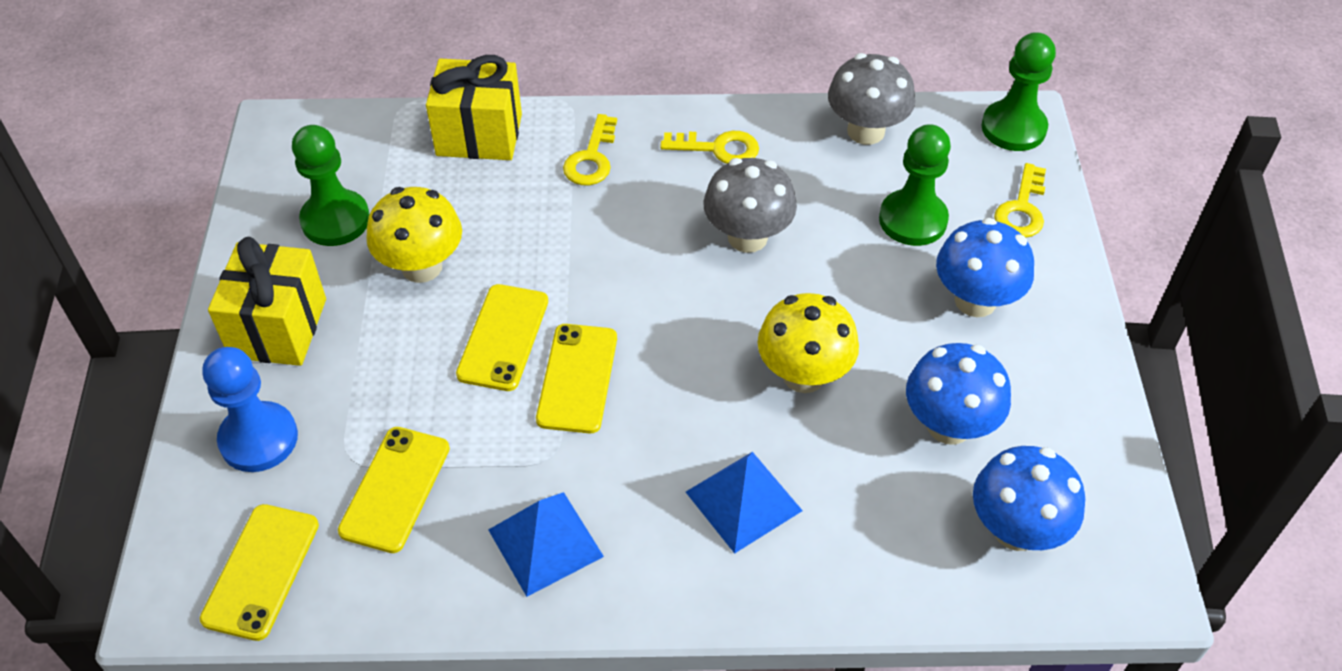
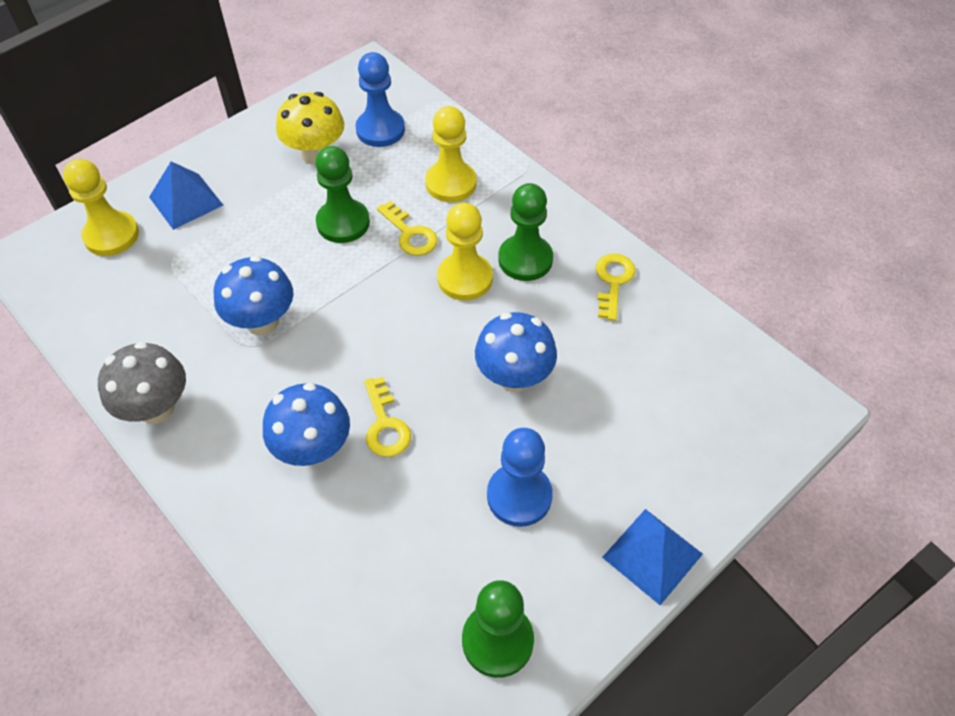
blue pawn: [203,347,298,472] = 1 -> [356,52,405,147] [487,428,553,527] = 2
grey mushroom: [703,158,797,253] [828,53,915,145] = 2 -> [98,342,186,424] = 1
yellow gift: [208,237,326,366] [426,55,522,160] = 2 -> none = 0
yellow mushroom: [366,187,462,283] [758,293,859,393] = 2 -> [276,92,344,164] = 1
yellow pawn: none = 0 -> [63,159,139,256] [425,106,477,202] [437,202,493,301] = 3
yellow phone: [200,504,319,641] [338,427,450,553] [456,284,548,391] [536,324,617,434] = 4 -> none = 0

